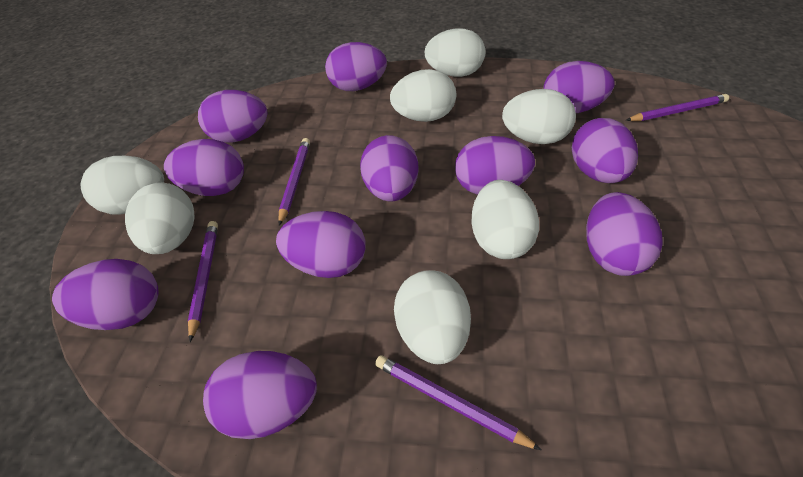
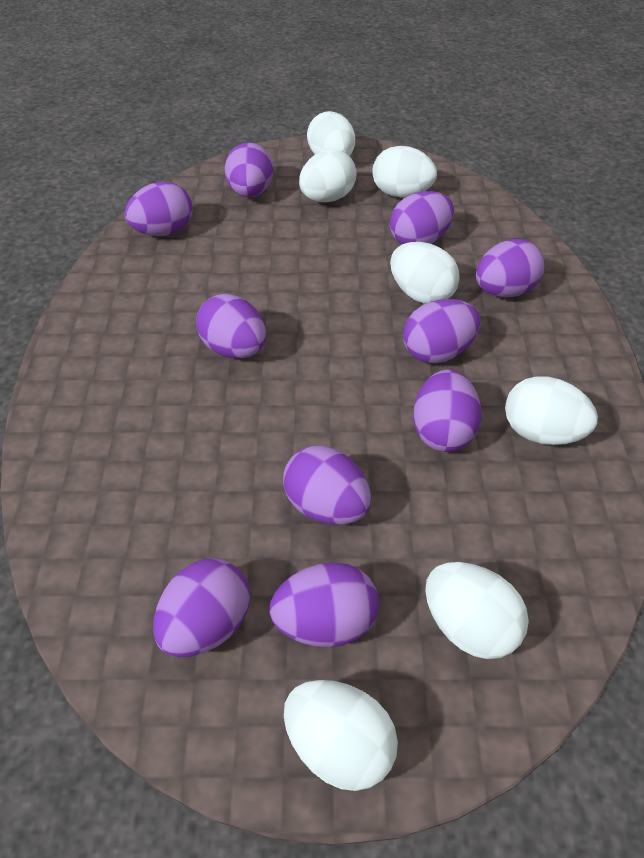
purple egg: [52,259,159,330] [164,139,244,196] [198,90,268,143] [203,351,317,439] [276,211,365,278] [325,42,387,91] [360,135,419,201] [455,136,535,195] [544,61,614,113] [572,118,638,183] [586,192,663,276] = 11 -> [125,182,192,236] [153,558,250,657] [196,294,266,359] [225,142,273,197] [270,562,379,647] [283,446,371,525] [390,191,454,245] [403,299,480,363] [413,370,481,452] [476,239,545,298] = 10
purple pencil: [188,221,218,342] [278,138,310,226] [375,355,542,450] [626,94,729,121] = 4 -> none = 0

